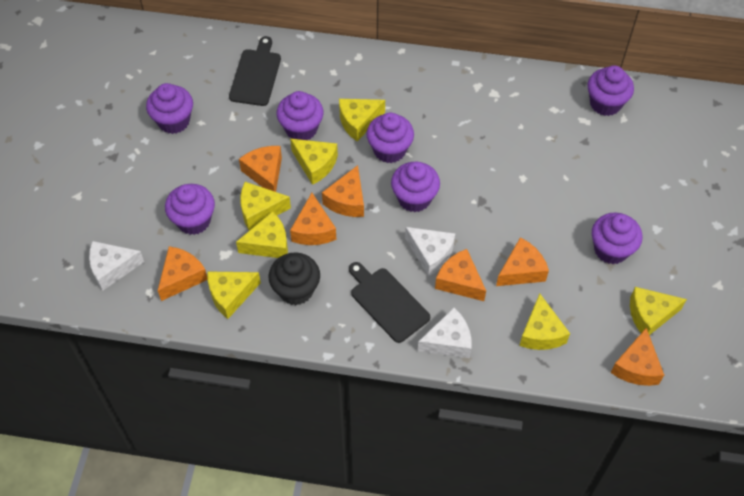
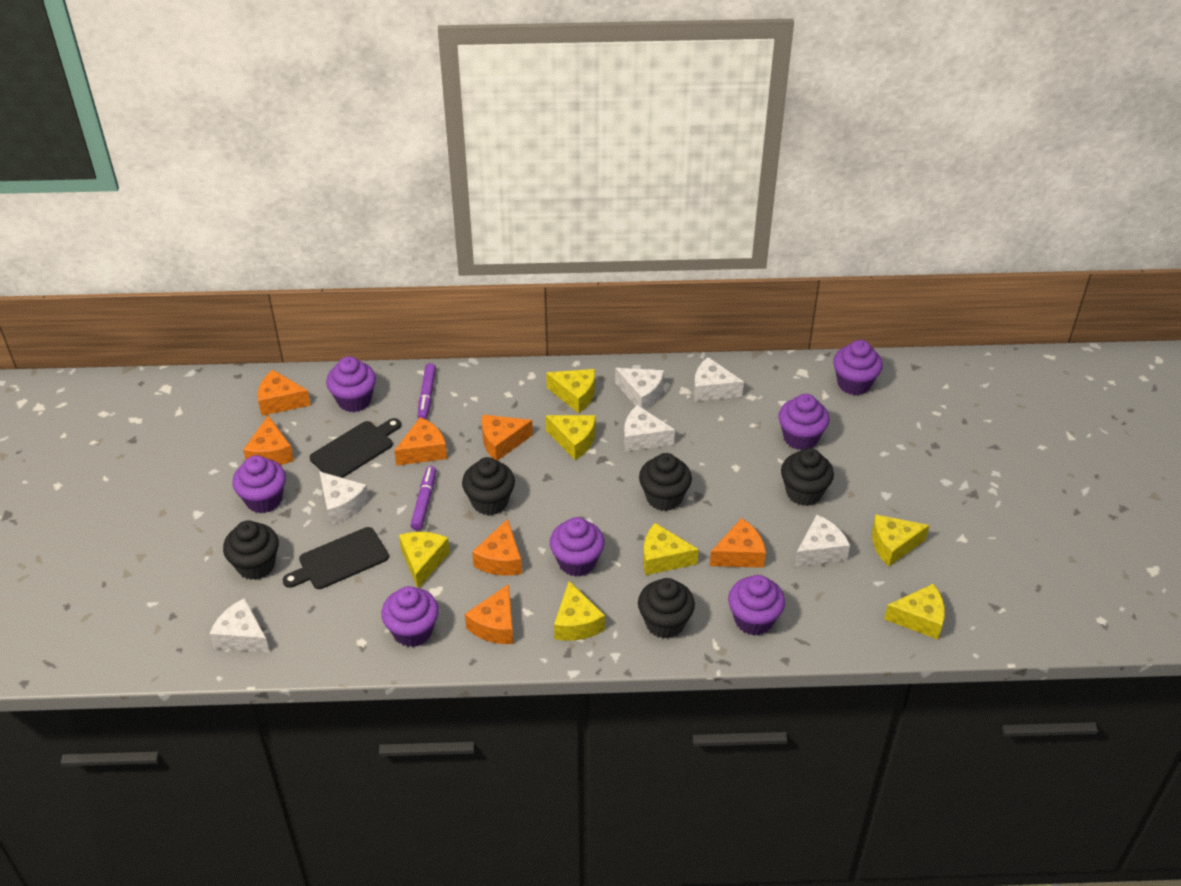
black cupcake: [269,252,320,305] = 1 -> [223,520,279,580] [462,457,515,515] [638,578,695,638] [639,453,692,511] [781,448,834,506] = 5
purple marker: none = 0 -> [410,466,436,530] [418,363,436,420] = 2
white cheese: [89,241,144,291] [405,227,455,276] [418,308,472,358] = 3 -> [209,598,270,653] [319,471,369,525] [615,368,664,410] [624,405,675,452] [694,357,744,401] [794,515,850,567] = 6

